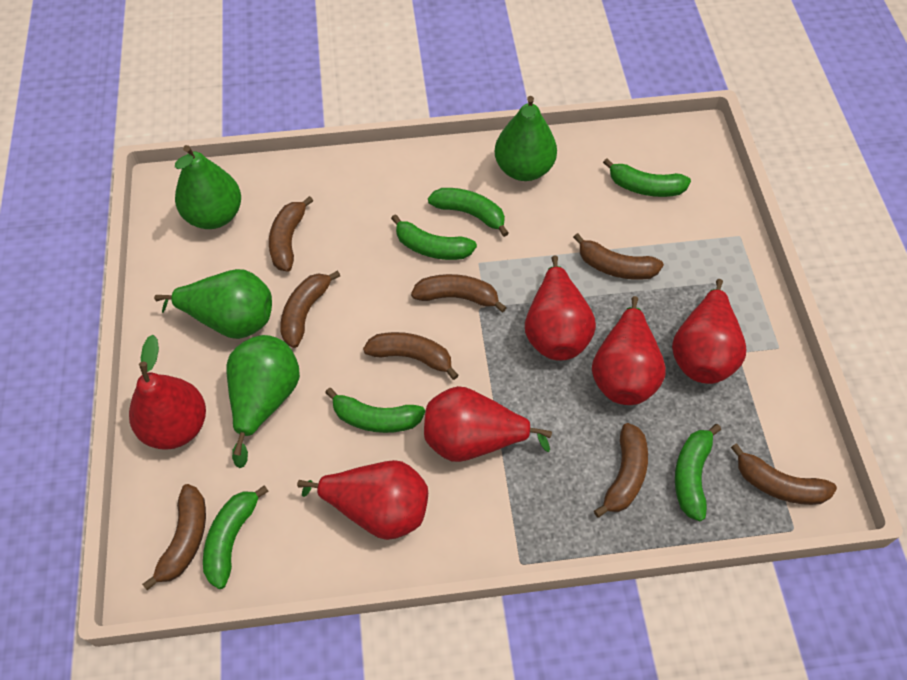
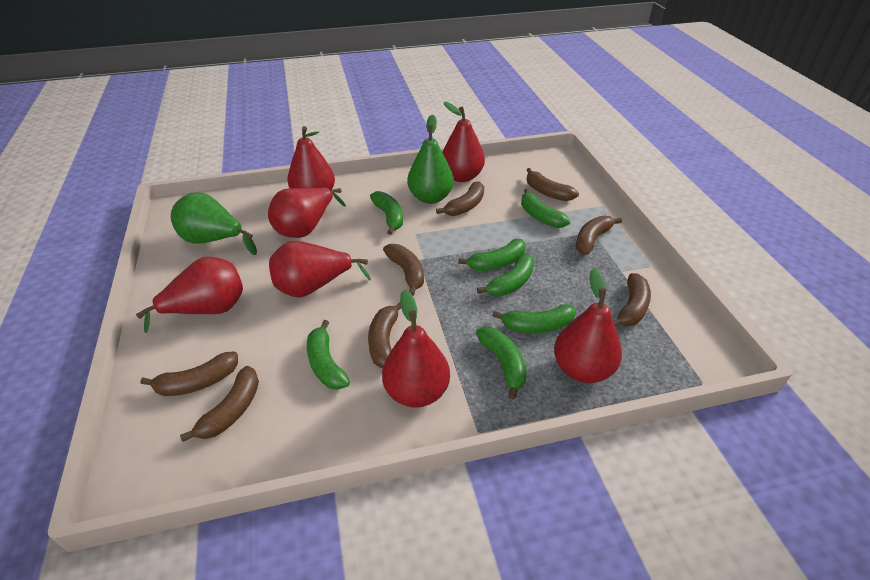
green banana: [203,485,269,589] [325,388,425,433] [391,214,477,260] [428,188,509,237] [603,158,691,197] [675,424,721,521] = 6 -> [307,320,350,390] [370,191,403,235] [458,239,526,271] [476,327,527,400] [477,253,534,296] [492,304,576,333] [521,189,570,228] = 7
green pear: [154,269,272,339] [175,145,241,229] [226,335,300,468] [495,96,557,181] = 4 -> [171,192,257,255] [407,114,454,204] = 2
red pear: [129,335,206,450] [297,460,428,540] [424,386,552,462] [525,255,596,361] [592,296,666,405] [672,279,746,384] = 6 -> [136,257,243,333] [268,187,346,238] [269,241,371,298] [287,126,335,190] [382,290,450,408] [442,102,485,182] [554,268,622,383] = 7

